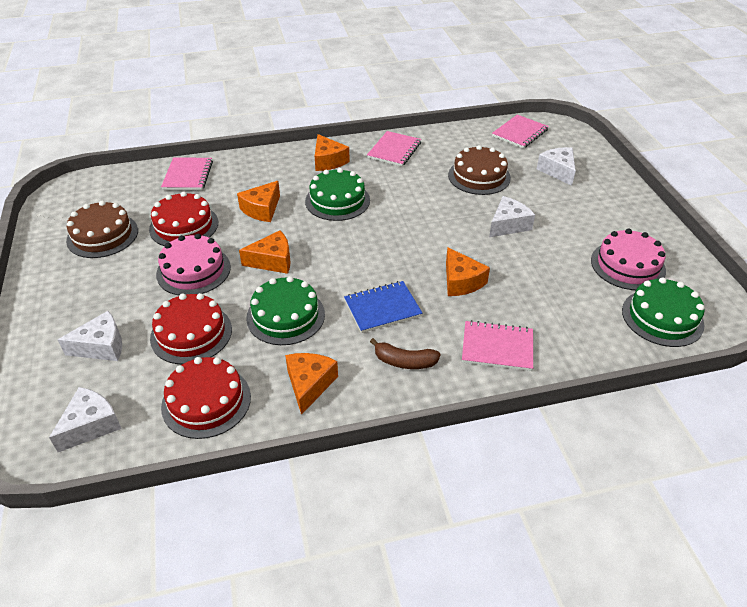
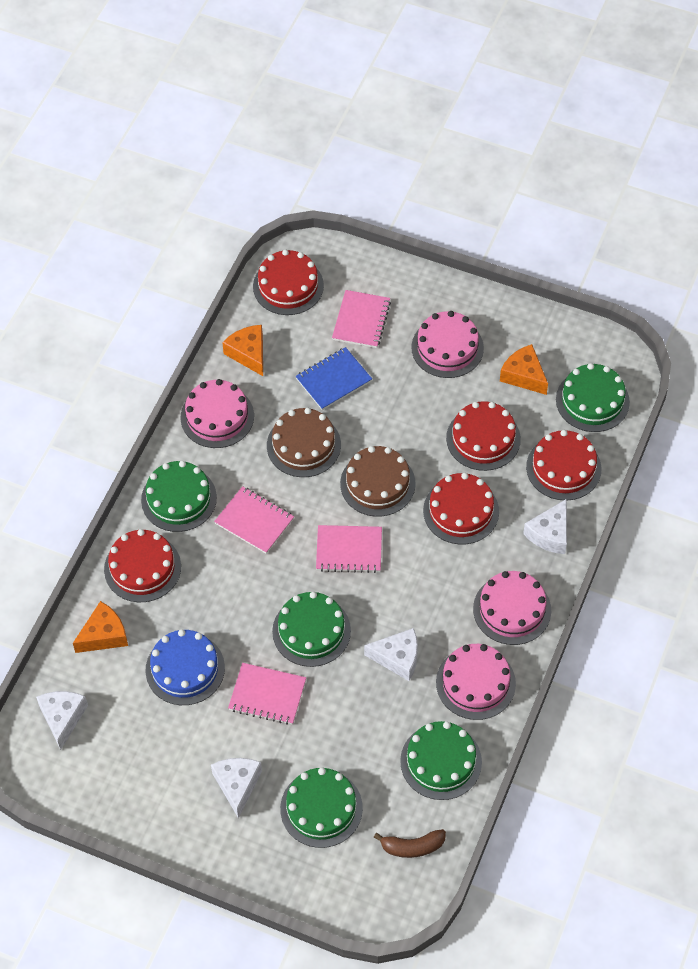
blue cake: none = 0 -> [146,629,225,705] = 1
green cake: [246,276,325,345] [305,168,370,221] [622,277,705,347] = 3 -> [141,461,217,532] [272,592,351,667] [280,768,363,848] [400,721,482,800] [556,363,630,432] = 5
orange cheese: [237,181,280,222] [239,230,291,274] [285,353,338,415] [315,134,350,171] [446,247,490,296] = 5 -> [73,601,128,653] [222,325,263,376] [500,344,548,395] = 3
pink cake: [156,234,231,295] [591,229,666,290] = 2 -> [181,379,254,448] [411,311,484,378] [436,644,516,720] [473,571,551,645] = 4
red cake: [149,192,218,246] [150,293,232,364] [161,357,251,439] = 3 -> [104,529,181,602] [253,250,324,315] [423,473,499,544] [446,401,521,471] [526,430,601,500] = 5

